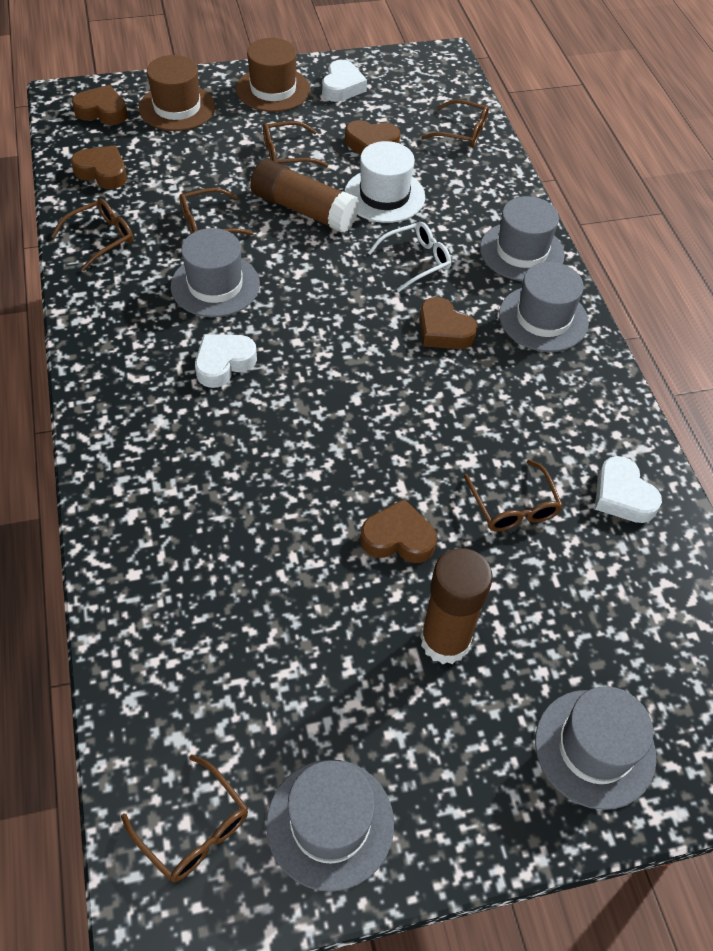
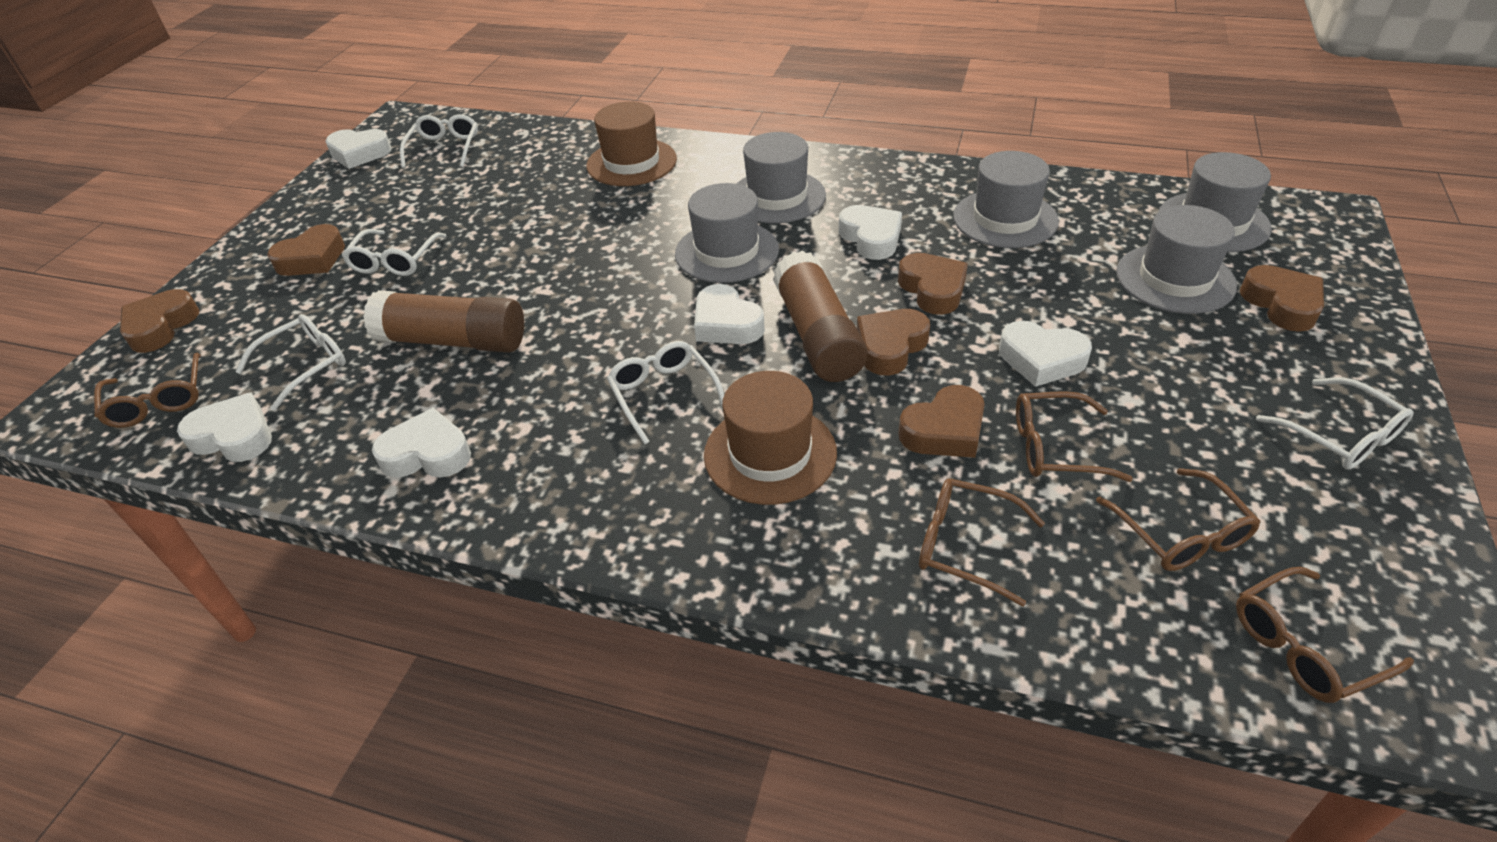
brown glasses: [51,199,134,271] [121,754,248,882] [179,188,254,235] [263,121,328,167] [421,99,489,148] [464,460,563,532] = 6 -> [94,352,201,428] [919,478,1045,607] [1016,391,1133,482] [1096,468,1260,571] [1236,567,1414,703] = 5
brown heart: [71,145,127,189] [72,85,128,125] [345,120,400,155] [361,499,437,563] [419,297,478,349] = 5 -> [120,289,199,353] [267,224,345,276] [857,309,930,375] [898,253,968,315] [898,385,985,458] [1240,265,1324,332] = 6
white glasses: [368,222,451,292] = 1 -> [235,314,346,411] [342,229,447,276] [400,114,478,168] [607,341,724,444] [1256,377,1414,470] = 5
white hat: [344,141,425,223] = 1 -> none = 0
white heart: [195,334,257,388] [322,60,367,102] [595,456,662,523] = 3 -> [177,392,272,462] [325,129,392,169] [372,408,471,477] [694,284,765,344] [839,205,902,260] [999,321,1092,387] = 6

